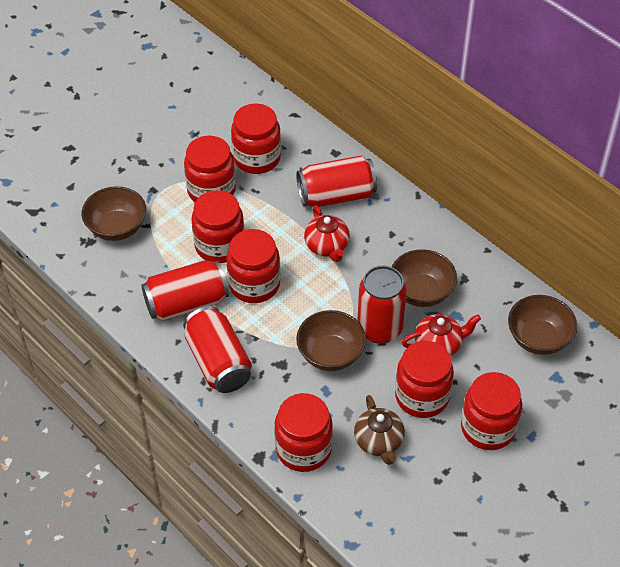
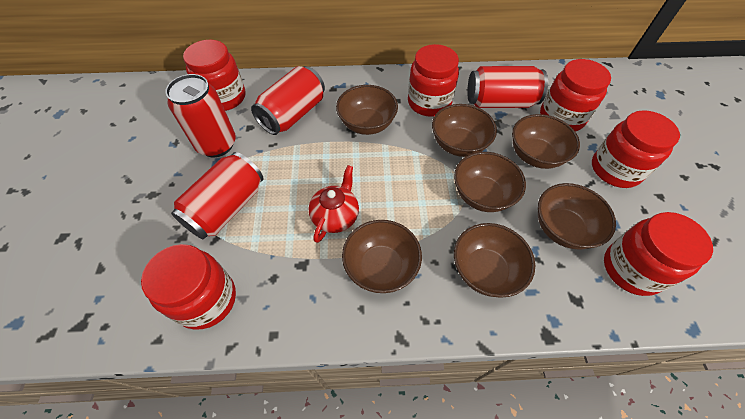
brown bowl: [82,186,146,241] [296,310,366,371] [392,249,457,307] [508,295,577,355] = 4 -> [336,85,398,135] [342,220,422,293] [432,104,497,157] [454,152,526,212] [454,223,535,298] [512,114,580,169] [538,183,616,250] = 7
brown teapot: [354,395,405,465] = 1 -> none = 0
red jar: [184,135,236,202] [191,190,245,263] [226,229,280,303] [231,103,281,174] [274,393,333,472] [395,341,454,418] [461,372,522,450] = 7 -> [141,244,236,329] [183,40,246,111] [408,44,459,117] [540,59,611,132] [592,110,680,188] [604,212,713,296] = 6
red teapot: [304,205,350,262] [402,314,481,356] = 2 -> [309,165,359,243] = 1

